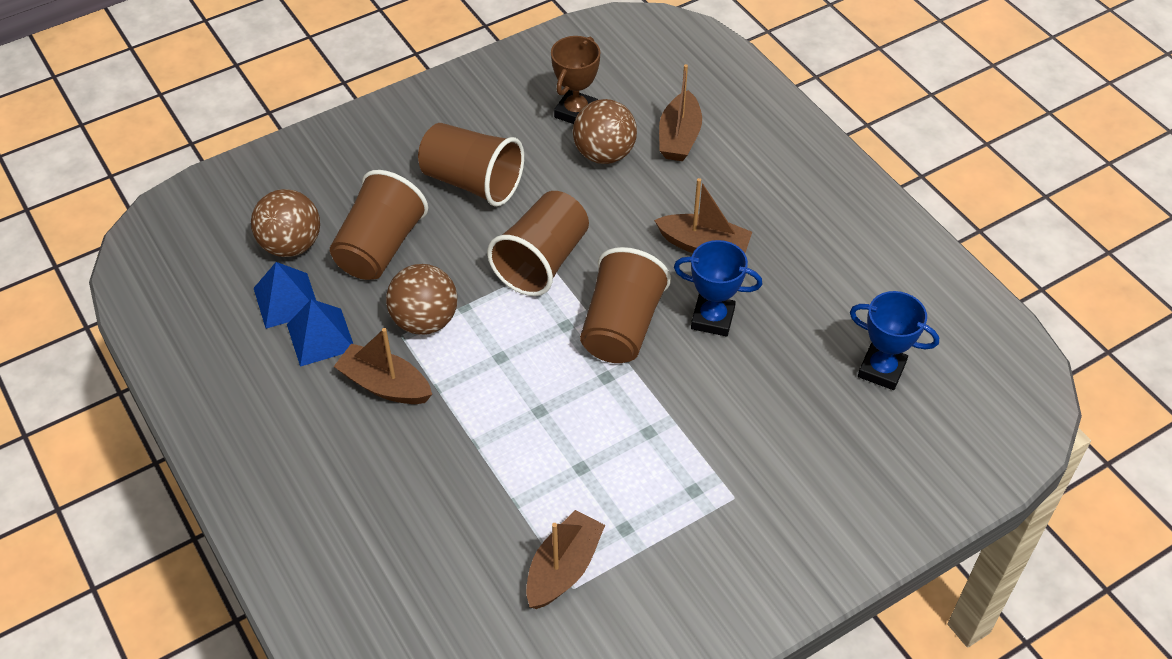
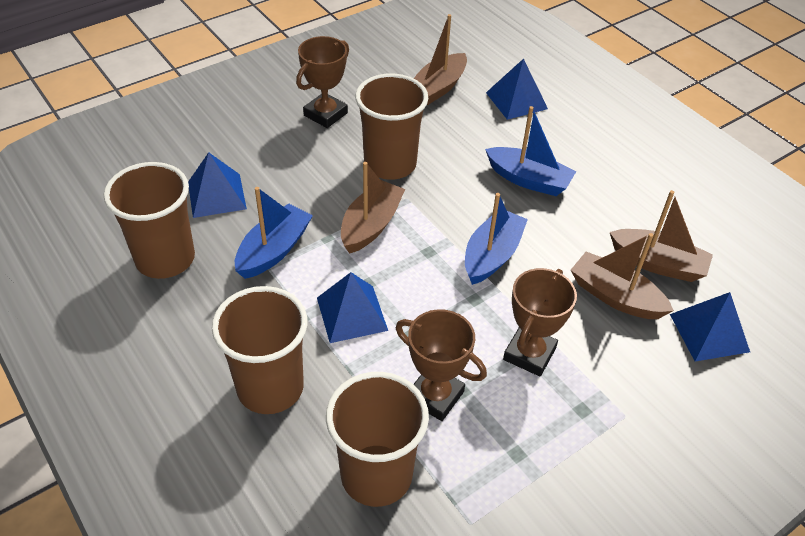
blue boat: none = 0 -> [235,187,313,279] [465,193,528,285] [485,106,576,196] = 3
blue pyramid: [254,262,316,329] [287,299,353,367] = 2 -> [188,152,247,218] [317,272,388,343] [486,59,548,120] [670,292,750,361] = 4
blue trophy: [674,240,762,337] [850,291,939,390] = 2 -> none = 0
brown ball: [251,189,320,257] [386,264,457,335] [573,99,637,164] = 3 -> none = 0
brown trophy: [551,36,600,124] = 1 -> [296,36,349,128] [396,309,487,421] [503,268,577,376] = 3

